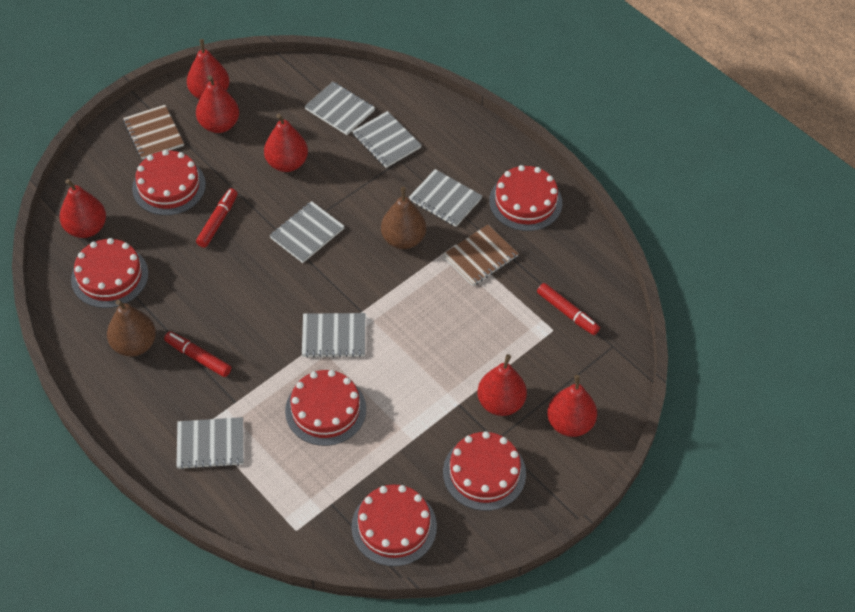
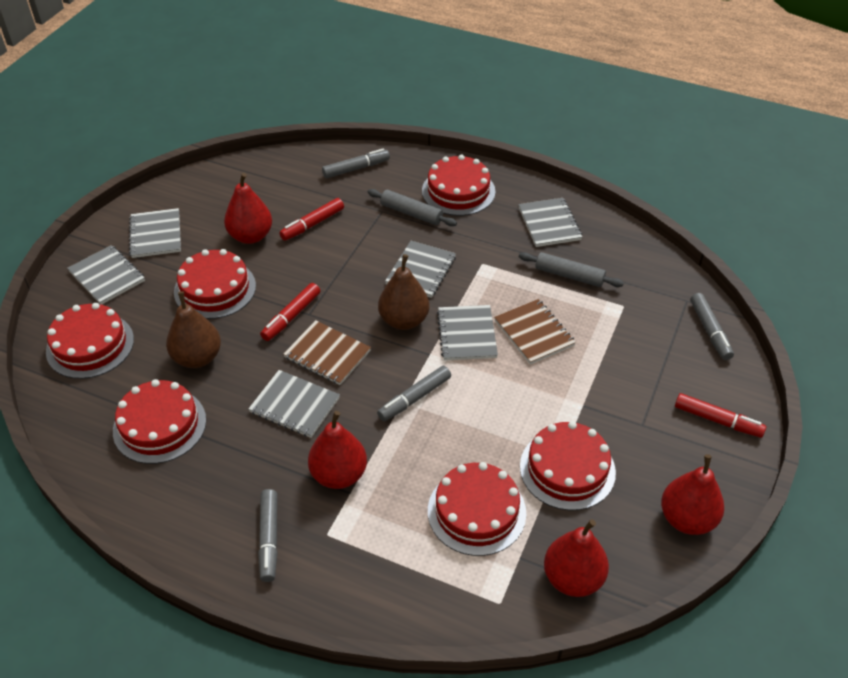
grey marker: none = 0 -> [258,489,278,582] [322,149,390,178] [377,366,451,421] [690,293,734,360] = 4
grey rolling pin: none = 0 -> [367,189,457,226] [519,252,624,287] = 2
red pear: [59,179,106,238] [187,39,230,99] [196,75,239,133] [264,114,308,172] [478,354,527,416] [547,375,597,437] = 6 -> [224,173,272,244] [308,411,367,489] [544,519,609,597] [661,454,724,535] = 4

